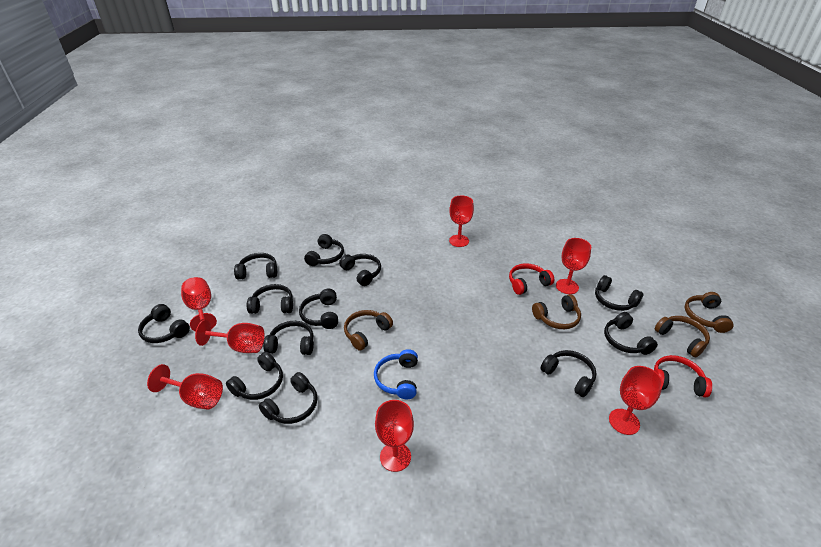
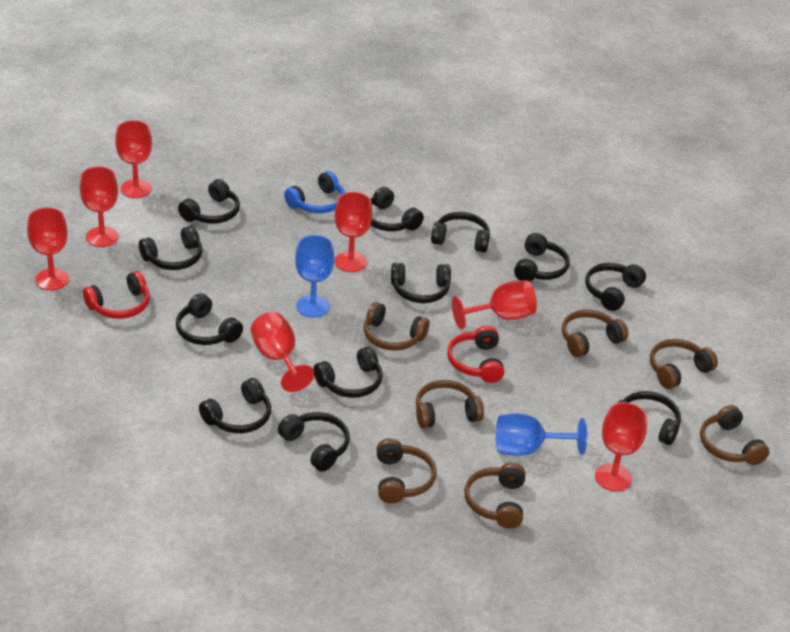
blue goblet: none = 0 -> [295,235,334,317] [496,413,588,456] = 2
brown headphones: [344,310,393,351] [532,294,581,329] [655,316,710,358] [685,292,734,333] = 4 -> [364,302,429,351] [376,438,437,504] [416,380,484,428] [464,463,525,529] [562,309,628,357] [650,339,718,389] [700,405,769,465] = 7

